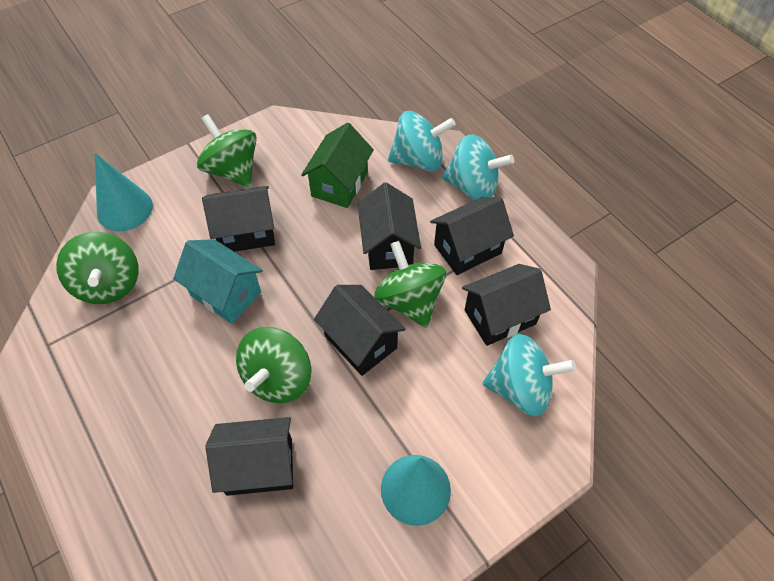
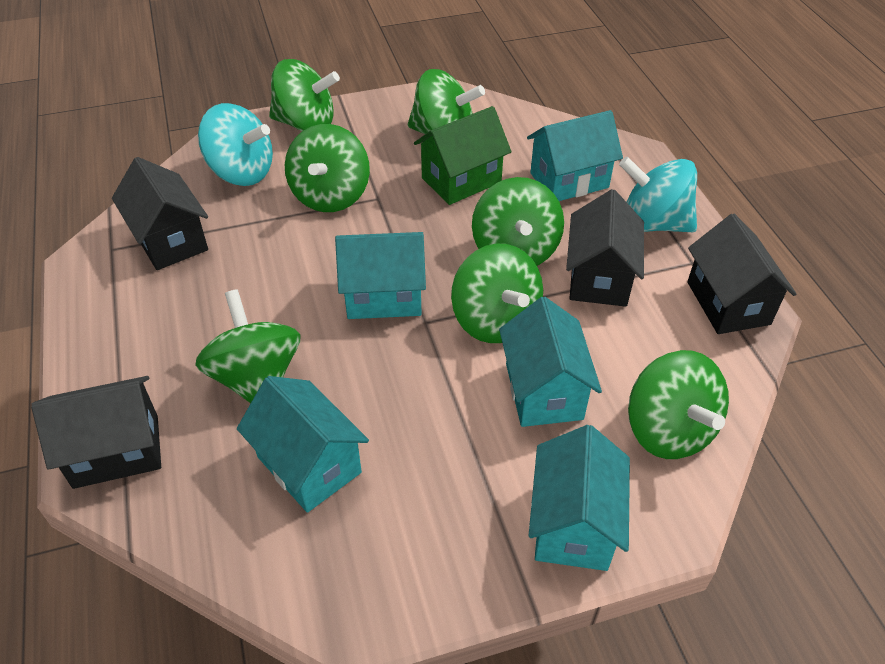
black house: [202,186,275,252] [206,417,293,496] [314,285,406,376] [358,182,421,270] [430,197,514,275] [462,264,551,346] = 6 -> [31,376,161,489] [112,157,208,270] [566,189,644,307] [687,214,796,334] = 4
green spinning top: [56,232,139,304] [197,114,257,187] [236,327,312,403] [374,241,446,328] = 4 -> [195,289,301,403] [269,59,340,131] [285,124,370,212] [408,69,485,134] [451,244,543,343] [472,177,564,266] [628,350,729,459] = 7
turquoise cone: [95,153,153,231] [381,455,451,526] = 2 -> none = 0
turquoise house: [173,239,263,324] = 1 -> [237,376,369,513] [335,232,426,319] [499,297,602,427] [527,110,623,201] [528,425,630,571] = 5
turquoise spinning top: [388,111,456,171] [442,134,514,200] [482,334,576,416] = 3 -> [198,103,273,186] [619,156,697,232] = 2

